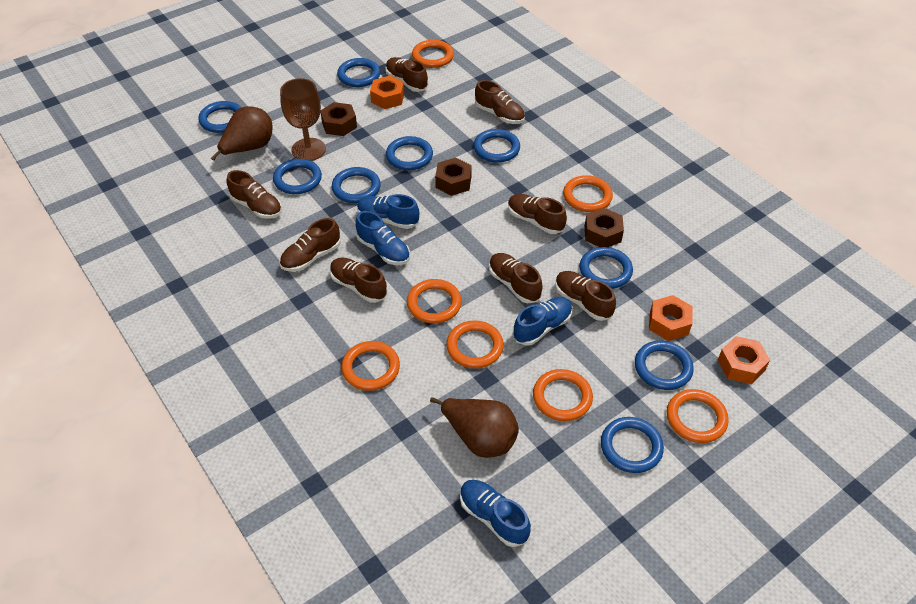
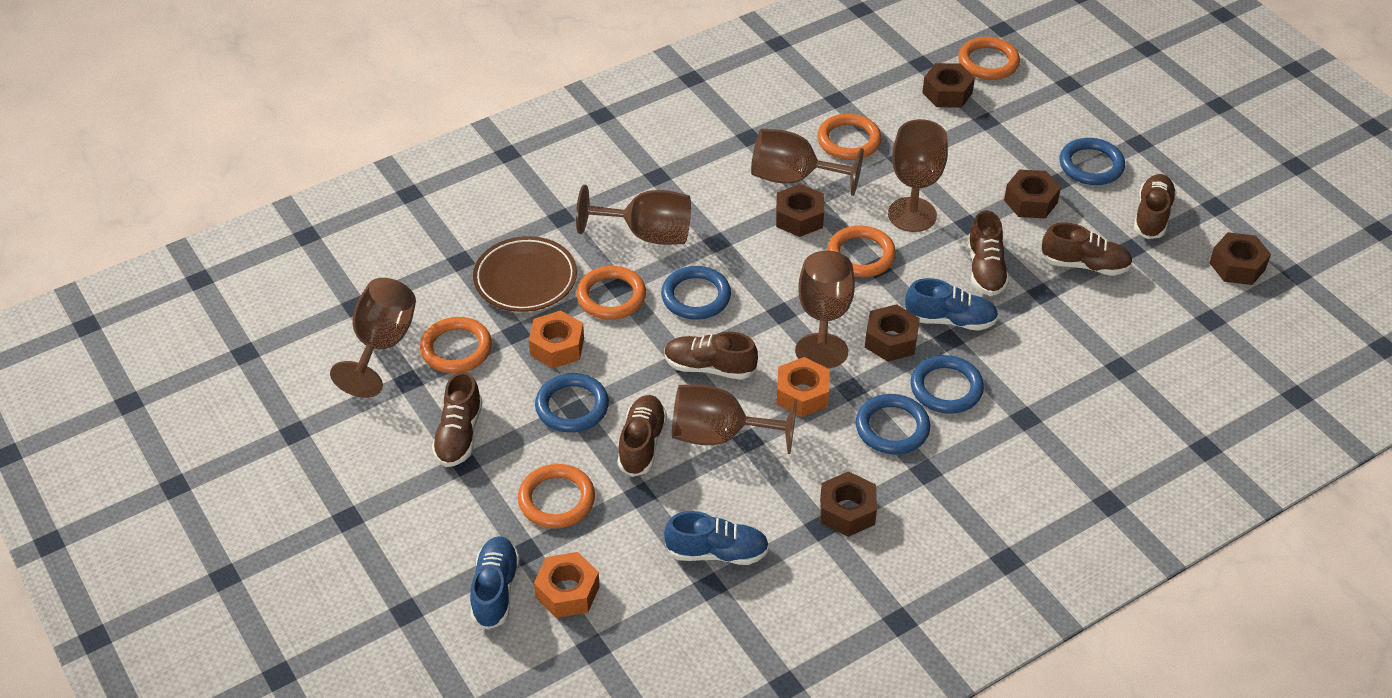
blue ring: [198,101,241,133] [273,159,322,194] [332,167,381,203] [337,58,380,87] [386,136,433,170] [474,129,520,163] [580,247,633,289] [601,417,664,473] [635,340,694,390] = 9 -> [535,373,609,433] [661,266,731,320] [856,394,930,454] [910,355,984,414] [1060,138,1125,185] = 5
blue shoe: [355,211,410,265] [357,194,419,229] [460,480,531,547] [513,297,572,346] = 4 -> [470,536,520,630] [664,511,769,565] [905,278,998,331] = 3
brown goblet: [280,78,326,161] = 1 -> [330,278,416,398] [576,185,691,245] [672,385,797,454] [751,129,864,196] [795,250,855,369] [888,119,948,232] = 6
brown nut: [321,102,357,136] [435,158,472,196] [585,208,624,247] = 3 -> [776,184,824,237] [820,471,877,537] [865,304,920,362] [922,63,975,107] [1004,169,1061,218] [1209,232,1271,285] = 6
brown pear: [211,107,273,161] [430,397,519,458] = 2 -> none = 0
brown plate: none = 0 -> [473,236,577,312] = 1
brown shoe: [227,170,282,219] [280,218,341,272] [330,257,387,303] [385,57,428,92] [475,80,525,124] [489,253,543,303] [508,194,567,234] [555,271,616,321] = 8 -> [432,371,483,467] [618,395,667,477] [664,332,758,380] [967,210,1009,296] [1041,222,1133,276] [1134,174,1177,239] = 6
orange ring: [341,341,400,391] [407,279,462,324] [412,40,454,68] [446,320,504,369] [533,369,593,421] [563,175,613,212] [667,389,729,443] = 7 -> [420,317,492,373] [518,464,595,529] [576,266,646,320] [817,113,881,160] [827,226,896,277] [958,37,1020,80] = 6

